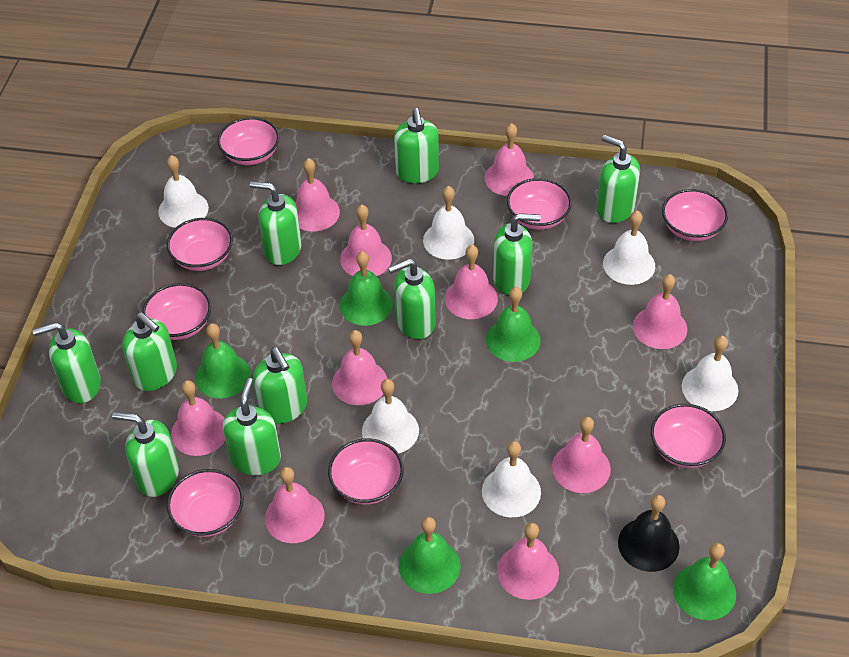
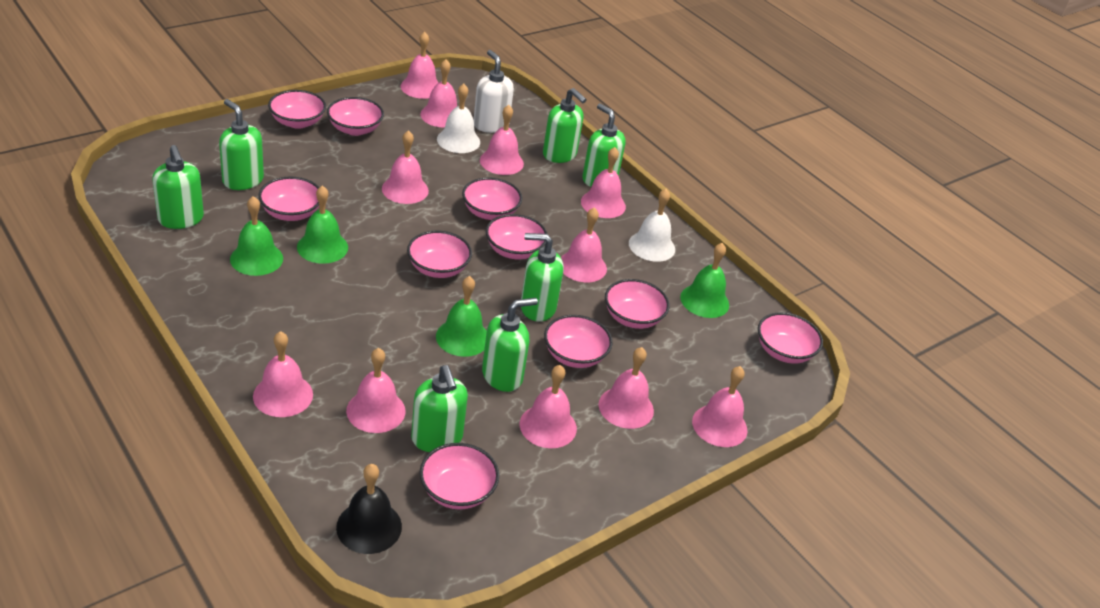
green bell: [195,323,251,398] [340,251,393,326] [399,517,461,594] [486,287,541,362] [673,543,736,620] = 5 -> [230,196,283,276] [297,186,348,264] [436,276,487,357] [680,243,729,318] = 4
green soap dispenser: [32,322,101,403] [112,412,179,497] [122,312,177,391] [223,378,281,475] [250,181,302,265] [253,347,307,424] [388,258,435,339] [394,108,439,183] [493,213,540,295] [596,135,640,223] = 10 -> [152,145,204,229] [219,99,264,190] [411,365,468,452] [482,298,538,392] [521,233,563,322] [543,88,587,163] [582,103,625,187] = 7
pink bell: [171,380,225,456] [265,467,325,543] [295,158,340,231] [332,330,387,405] [340,205,392,276] [445,245,498,319] [485,123,534,196] [497,523,559,600] [552,417,611,493] [633,274,687,349] = 10 -> [253,331,313,417] [346,348,406,433] [382,130,429,204] [401,32,439,99] [420,59,457,127] [480,105,524,175] [519,365,577,448] [561,207,607,282] [581,147,626,218] [599,347,654,429] [692,366,748,447] = 11
pink bowl: [142,283,211,340] [167,218,233,271] [167,469,244,537] [217,117,280,165] [328,438,404,505] [507,178,572,230] [651,404,726,468] [662,189,728,241] = 8 -> [258,177,319,221] [268,90,326,129] [327,97,384,136] [407,231,472,278] [419,443,499,509] [462,177,522,220] [486,214,547,260] [544,315,613,368] [605,279,670,329] [758,312,823,364] = 10
white bell: [158,155,209,228] [362,379,419,453] [423,186,474,260] [482,441,541,517] [603,210,655,285] [682,336,738,411] = 6 -> [437,84,480,153] [629,189,675,262] = 2
white soap dispenser: none = 0 -> [473,50,514,133] = 1

